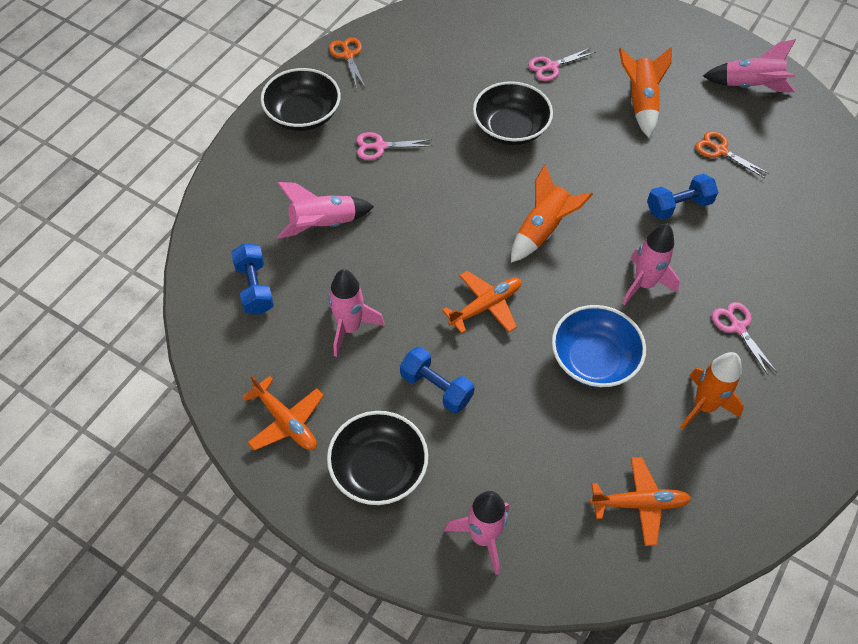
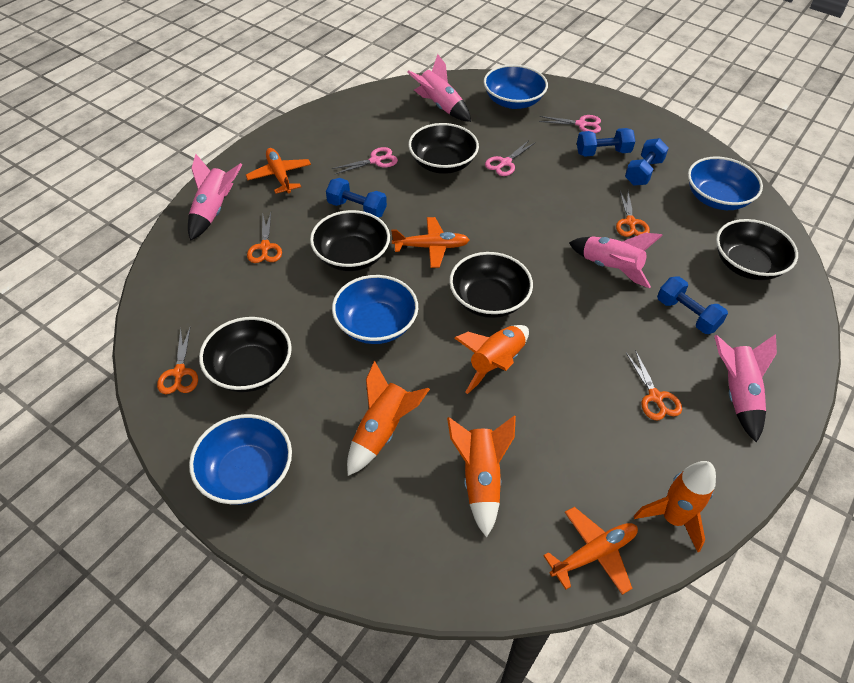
black bowl: [261,68,341,131] [327,411,428,505] [473,81,553,145] = 3 -> [199,317,292,392] [310,210,390,271] [408,123,479,174] [449,252,533,318] [716,219,798,280] = 5
blue bowl: [552,305,646,388] = 1 -> [189,414,292,505] [332,275,418,344] [483,65,548,109] [688,157,763,210] = 4
blue dumbbell: [231,243,274,315] [400,347,475,413] [647,174,718,220] = 3 -> [326,178,387,218] [577,128,635,157] [625,138,669,186] [657,276,728,334] = 4
orange rocket: [511,165,593,263] [619,47,672,138] [680,352,744,430] = 3 -> [347,361,430,476] [447,415,516,538] [454,325,529,394] [634,461,716,552] = 4
orange scissors: [329,37,365,88] [696,131,769,178] = 2 -> [157,328,198,394] [247,213,282,263] [616,191,650,237] [626,350,682,421] = 4
pink rocket: [277,182,374,239] [328,269,385,357] [444,491,509,575] [622,223,680,305] [703,39,796,92] = 5 -> [188,154,242,241] [407,54,471,122] [569,233,663,288] [714,334,777,443] = 4

